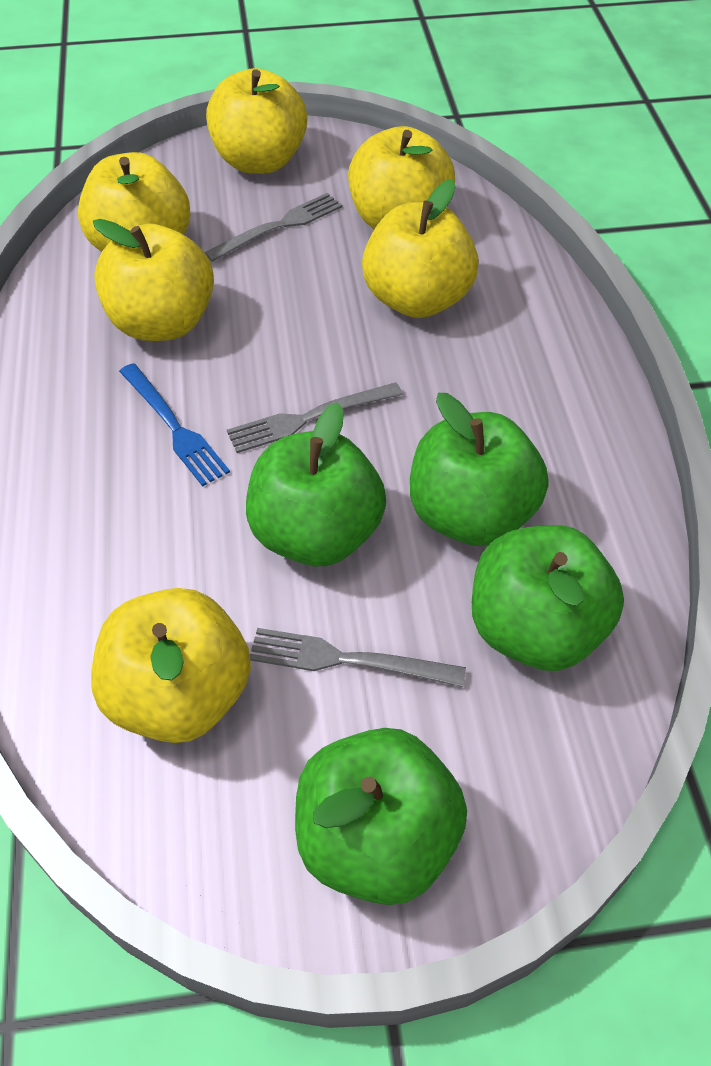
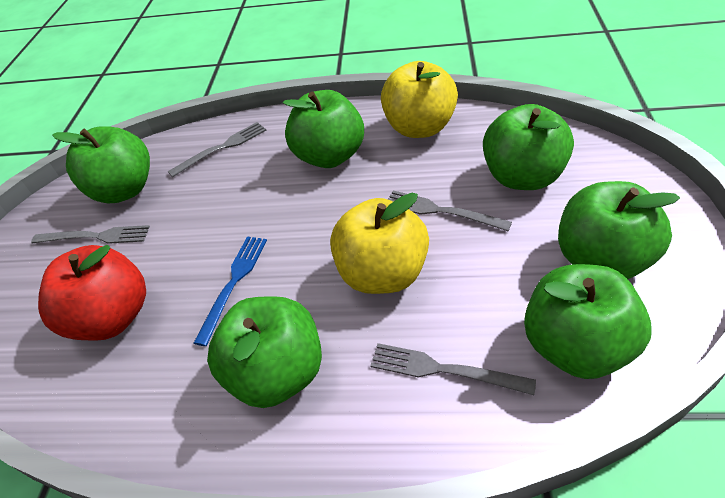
green apple: [246,403,386,566] [295,728,467,905] [410,393,549,546] [472,525,624,671] = 4 -> [52,126,150,203] [207,296,322,408] [283,90,364,168] [483,104,574,190] [524,264,652,379] [558,181,680,279] = 6
grey fork: [204,193,342,262] [227,382,403,453] [250,628,466,687] = 3 -> [31,225,150,244] [168,122,266,177] [370,343,536,395] [388,191,512,231] = 4
red apple: none = 0 -> [38,245,146,341] = 1
yellow apple: [78,152,190,252] [91,588,251,743] [93,219,214,341] [206,68,307,174] [348,126,455,229] [362,179,479,318] = 6 -> [330,193,429,294] [381,61,458,138] = 2

